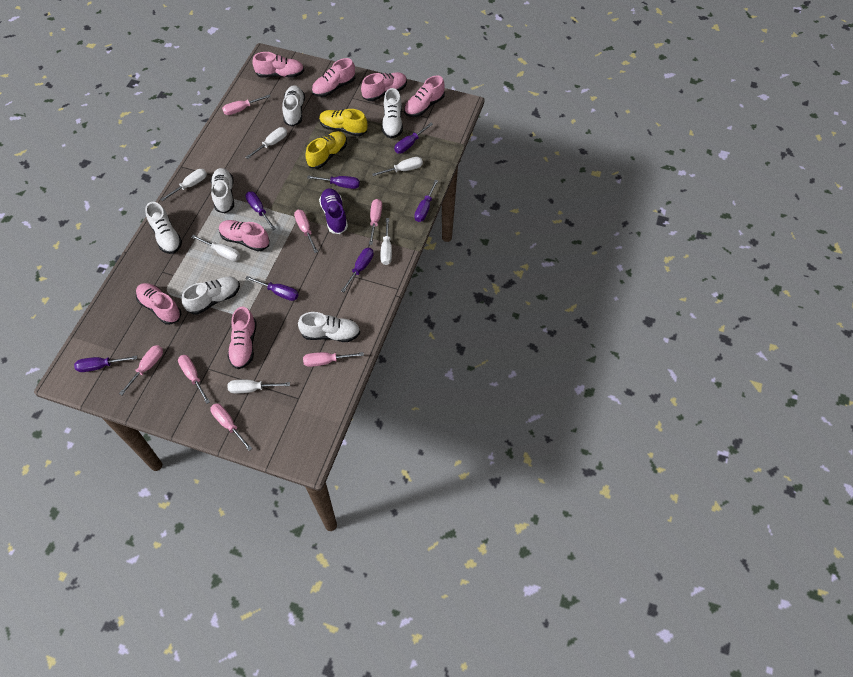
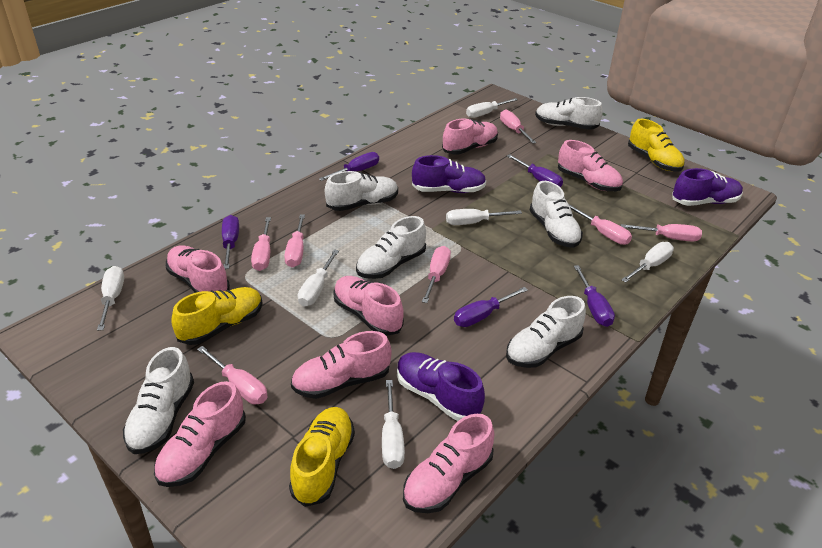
purple screwdriver: [74,356,137,372] [245,191,276,230] [245,276,298,301] [307,176,360,189] [341,248,374,292] [394,123,433,154] [414,180,438,222] = 7 -> [222,215,239,269] [319,152,379,181] [454,287,528,327] [507,154,563,187] [574,265,615,327] = 5
purple shoe: [319,188,348,234] = 1 -> [397,352,485,421] [412,155,486,193] [672,168,743,206] = 3
yellow shoe: [305,131,347,169] [319,109,367,136] = 2 -> [171,287,263,345] [289,407,355,507] [628,119,685,172] = 3

